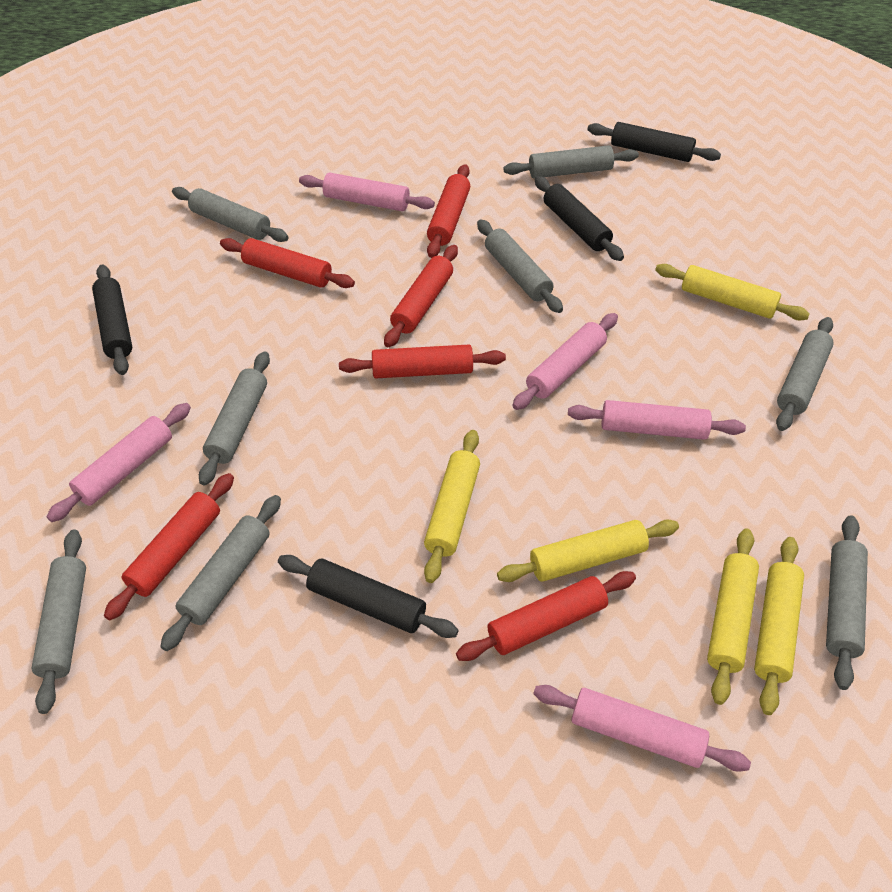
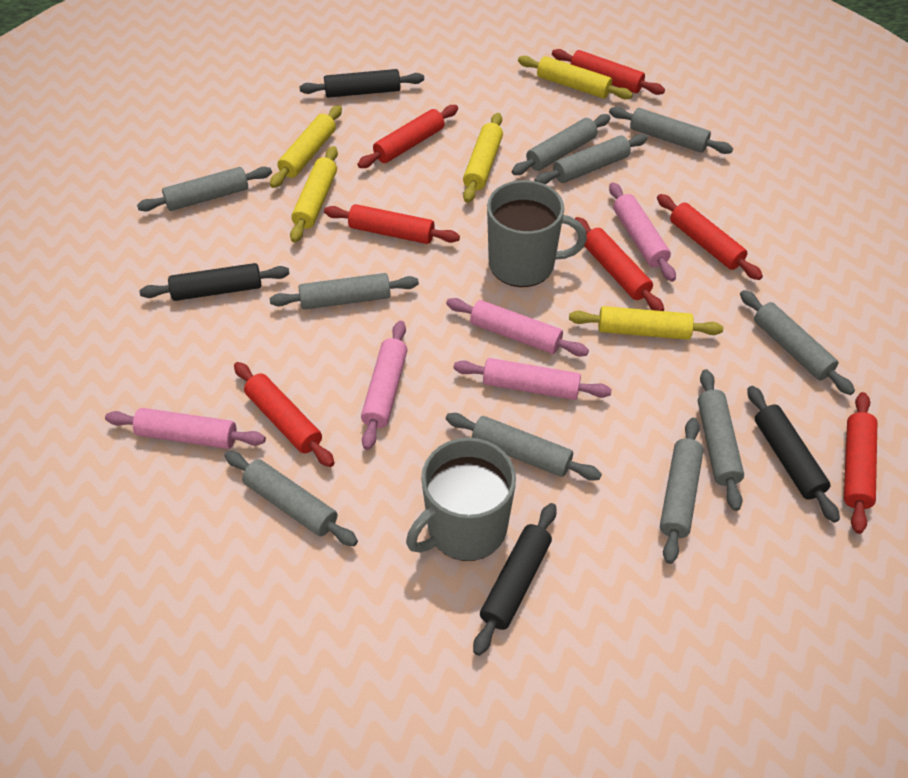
grey mug: none = 0 -> [406,438,516,561] [487,180,587,287] = 2
grey rolling pin: [31,529,86,714] [160,495,281,651] [172,187,288,242] [199,351,270,486] [477,219,563,313] [503,145,639,178] [776,317,834,431] [826,515,868,690] = 8 -> [137,167,272,212] [225,451,358,546] [270,273,419,310] [446,413,602,481] [512,114,611,175] [534,134,648,184] [609,107,733,154] [660,418,704,564] [698,369,744,511] [740,290,855,395] = 10
red rolling pin: [104,473,234,620] [220,238,355,288] [339,344,506,378] [384,245,458,347] [427,164,470,258] [456,571,636,661] = 6 -> [234,362,334,467] [324,204,460,244] [357,105,458,168] [552,49,665,95] [575,217,664,311] [657,194,763,280] [844,392,877,534] = 7

